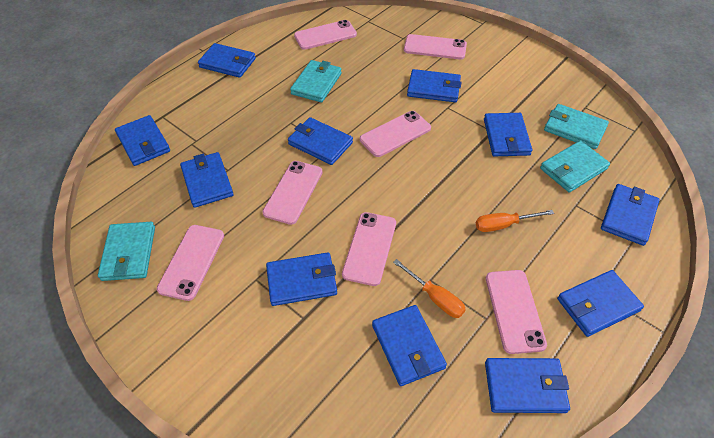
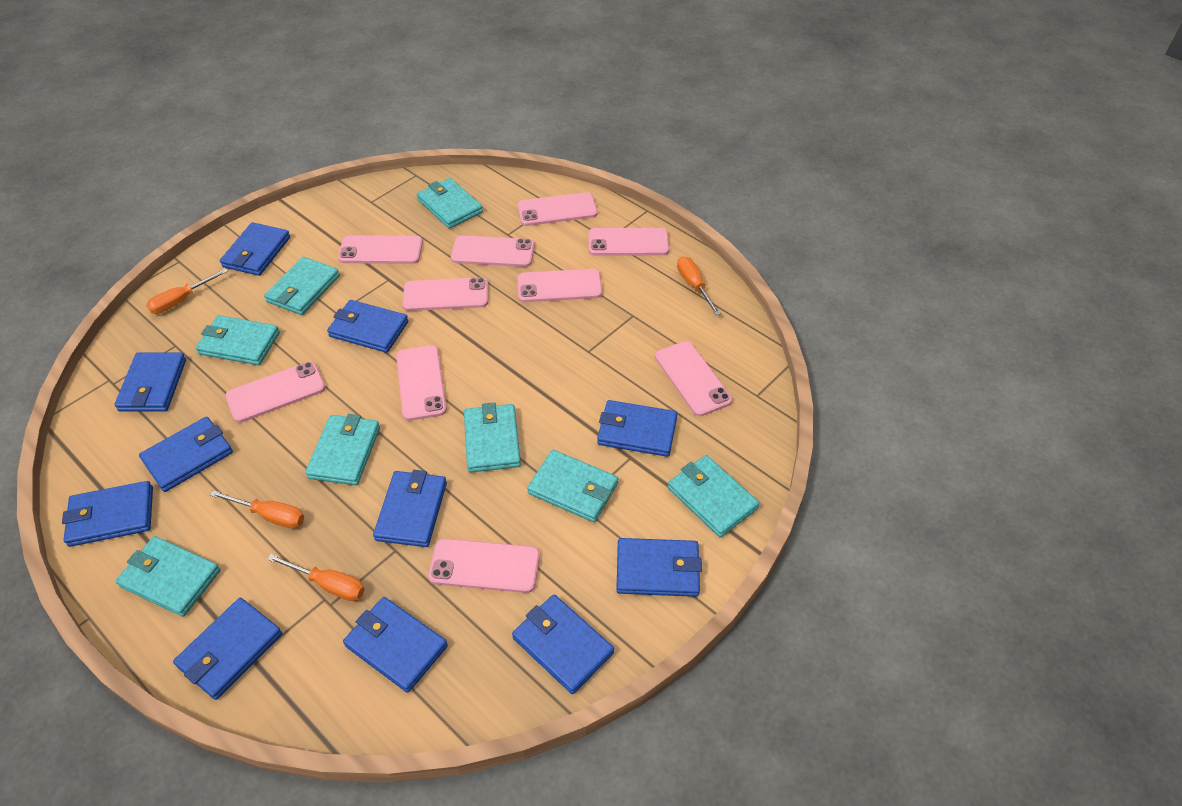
orange screwdriver: [393,259,466,318] [476,210,554,232] = 2 -> [146,268,228,314] [210,490,304,528] [267,554,365,601] [677,256,721,315] = 4
pink phone: [157,225,224,301] [262,161,323,225] [294,20,357,50] [342,212,396,286] [360,111,431,157] [404,34,467,59] [486,270,547,354] = 7 -> [225,361,326,423] [338,235,423,264] [396,345,447,421] [403,277,488,311] [428,539,540,593] [451,235,535,267] [517,192,598,226] [517,269,602,302] [589,228,669,256] [655,341,732,416] = 10
turquoise wallet: [98,222,155,281] [290,60,342,102] [540,141,610,192] [544,104,609,149] = 4 -> [116,536,220,617] [196,315,280,365] [264,257,340,315] [305,414,380,485] [417,178,483,229] [464,402,521,472] [527,450,618,522] [668,455,759,537] = 8

